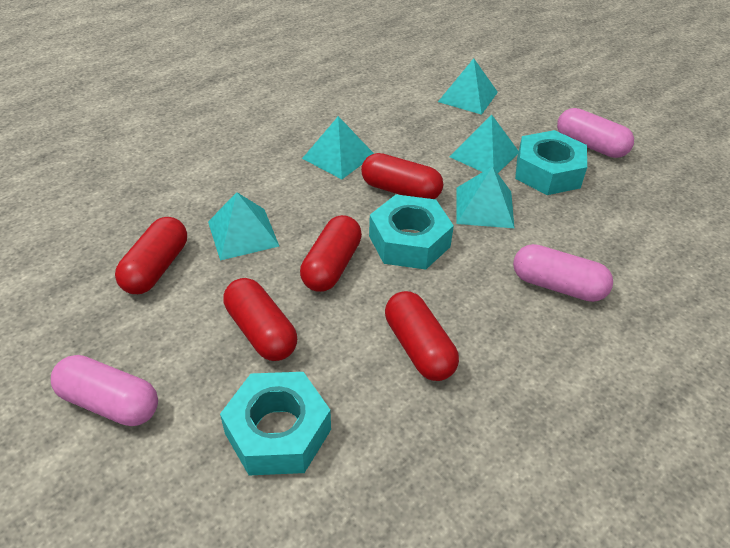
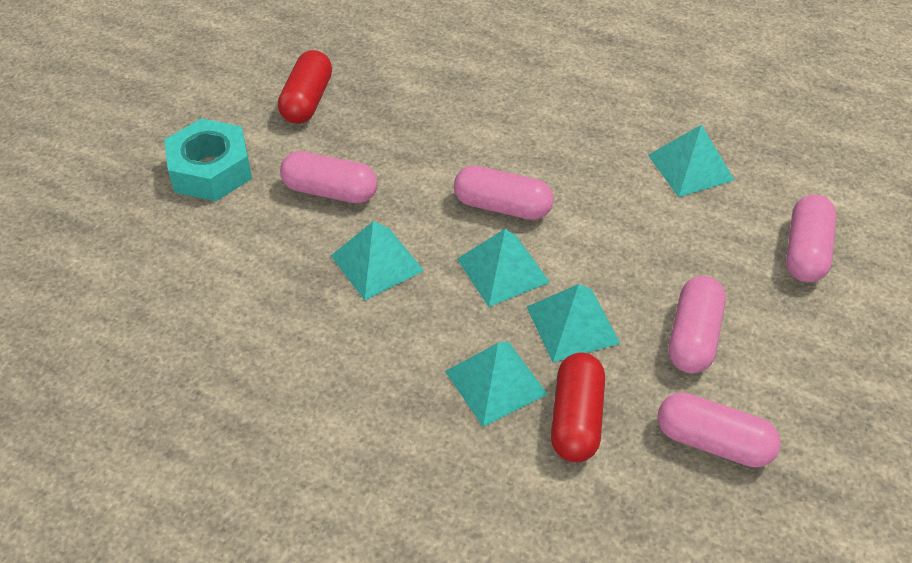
pink capsule: [51,355,158,426] [513,244,613,302] [557,108,634,158] = 3 -> [280,151,378,203] [454,166,554,220] [657,392,781,467] [669,276,726,373] [786,194,836,282] = 5
red capsule: [115,217,187,294] [224,278,297,361] [300,215,362,292] [361,153,443,199] [385,291,459,381] = 5 -> [278,50,332,124] [551,352,605,462] = 2
turquoise nut: [220,372,331,475] [369,194,454,270] [515,130,587,195] = 3 -> [164,118,252,201] = 1

